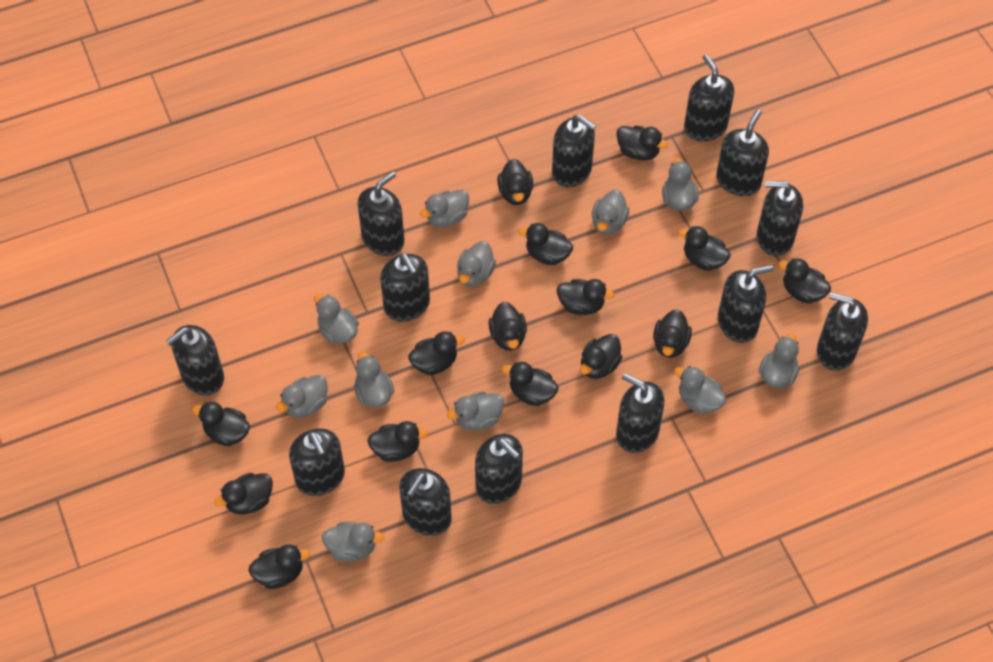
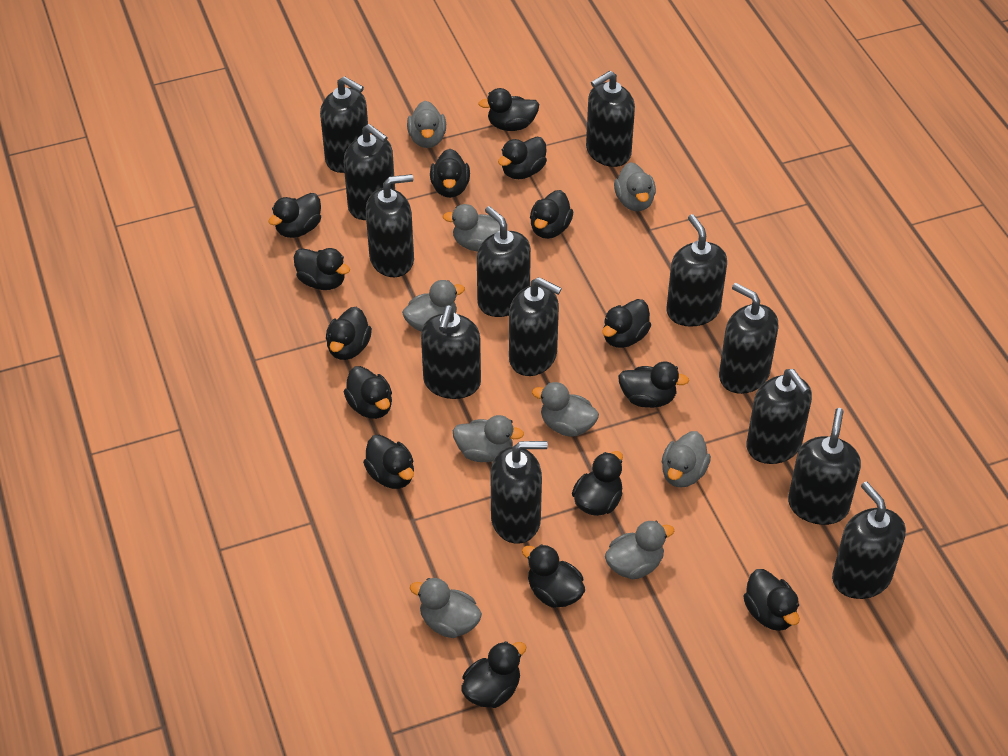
grey duck: [276,375,328,418] [314,294,359,344] [322,522,384,561] [354,352,394,408] [420,190,469,227] [447,391,504,431] [457,241,496,287] [592,190,629,235] [662,158,699,211] [674,366,727,414] [759,333,799,388] = 11 -> [402,280,465,331] [407,101,446,148] [410,578,482,638] [443,204,500,251] [453,415,524,462] [532,382,599,437] [605,521,674,580] [614,162,656,211] [662,431,711,488] = 9

